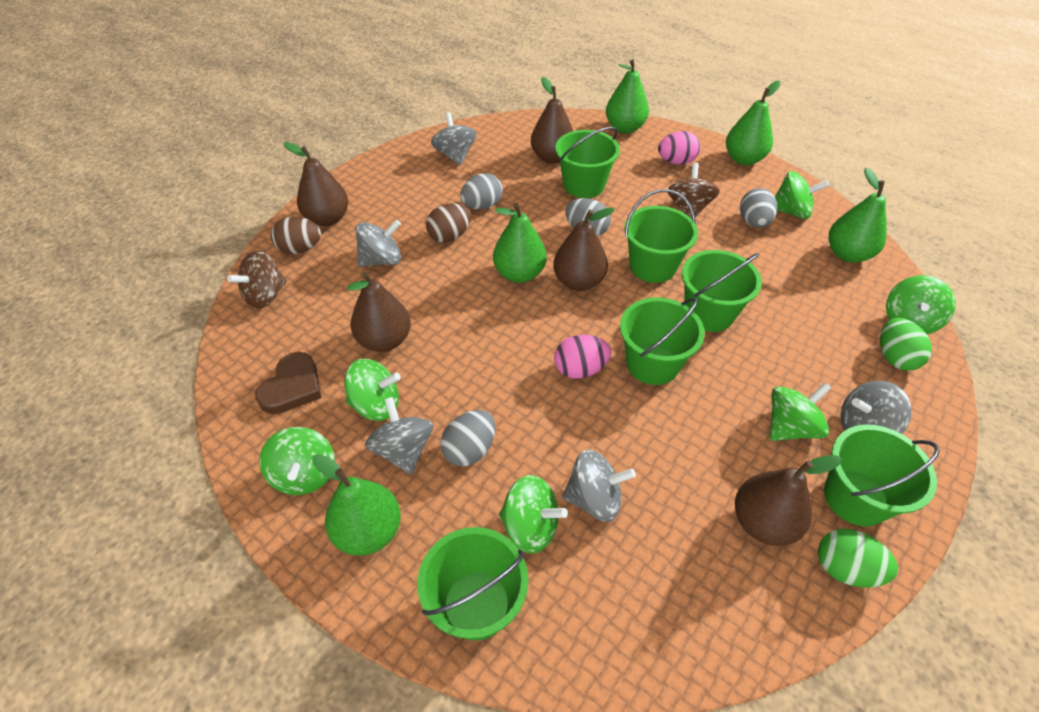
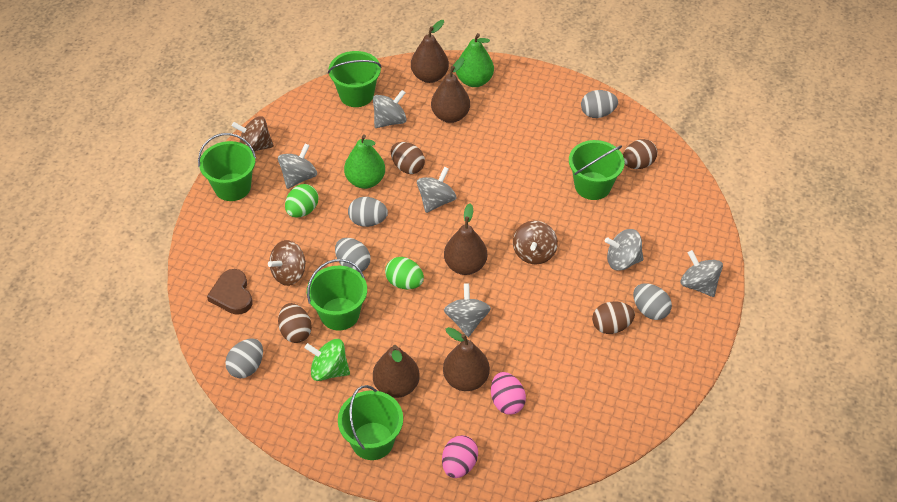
brown egg: [271,217,321,254] [426,203,471,243] = 2 -> [278,303,312,343] [391,142,425,174] [592,301,635,334] [623,139,657,169] = 4
brown spinning top: [227,250,287,309] [668,163,720,219] = 2 -> [232,116,274,151] [268,240,306,286] [513,221,558,264] = 3
green bucket: [417,527,528,641] [555,127,620,198] [620,297,705,385] [624,189,698,283] [682,250,762,332] [824,425,940,527] = 6 -> [198,133,256,201] [307,259,367,330] [328,51,382,107] [338,385,403,460] [569,140,625,200] = 5
green pear: [312,454,401,556] [493,203,547,283] [606,59,649,133] [726,80,781,165] [829,168,887,263] = 5 -> [344,134,385,189] [456,33,494,87] = 2
green spinning top: [259,427,335,495] [344,359,401,421] [499,475,568,554] [770,382,831,441] [775,171,829,219] [886,275,956,334] = 6 -> [304,339,350,381] = 1
grey egg: [440,410,495,466] [460,173,503,210] [565,198,611,236] [740,188,777,228] = 4 -> [225,338,263,378] [335,238,371,273] [348,197,388,227] [581,90,618,118] [633,283,672,320] = 5
grey spinning top: [356,220,401,267] [365,397,433,475] [431,112,476,166] [562,450,636,522] [841,381,912,434] = 5 -> [278,143,317,189] [373,90,407,128] [417,167,456,213] [444,283,491,337] [605,229,644,271] [681,250,723,297] = 6

